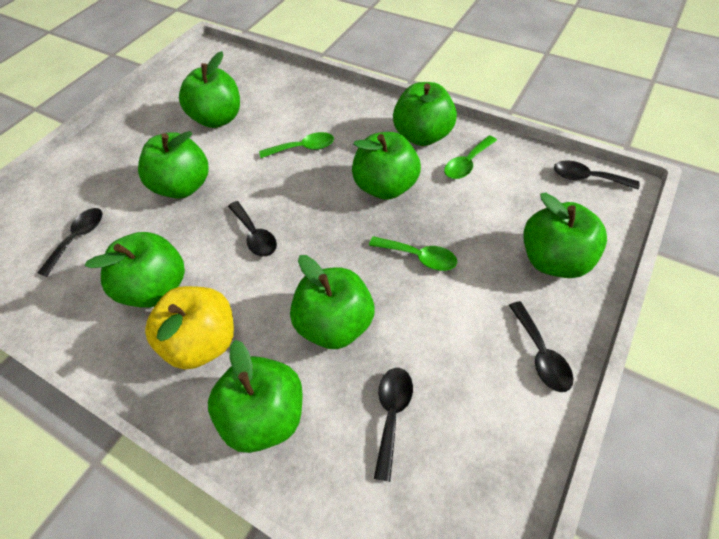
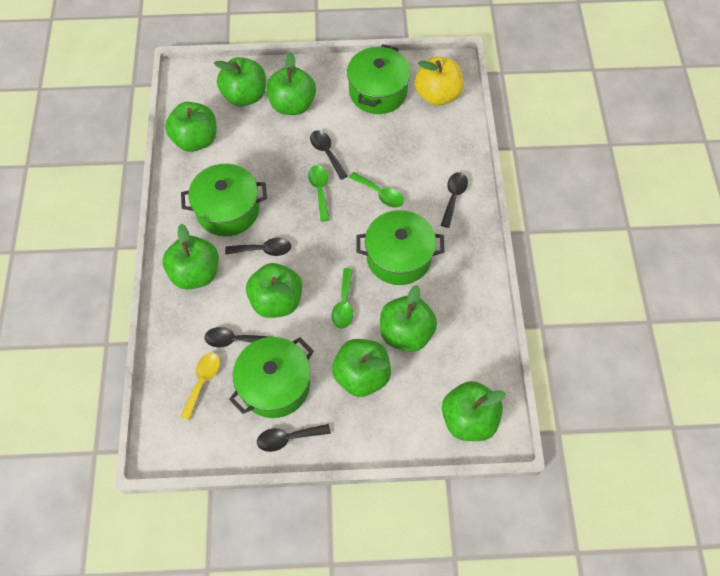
green pot: none = 0 -> [181,164,267,236] [229,337,314,418] [347,44,411,114] [356,210,444,285] = 4
yellow spoon: none = 0 -> [180,353,220,420] = 1

